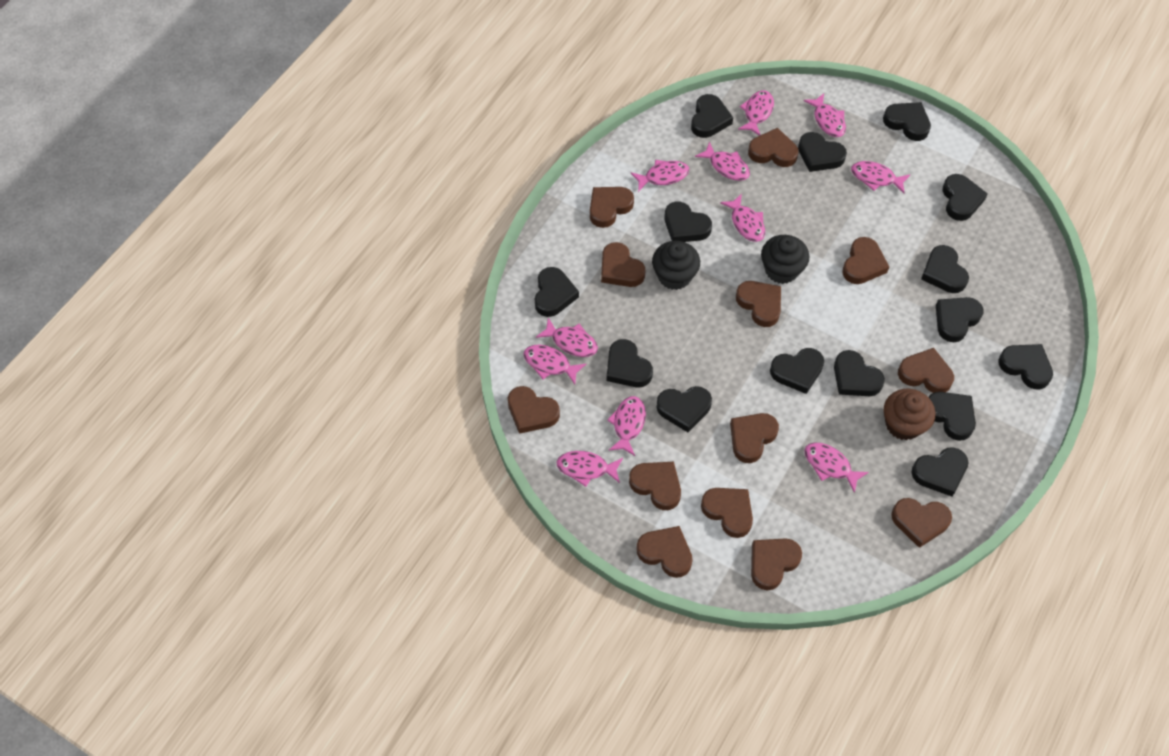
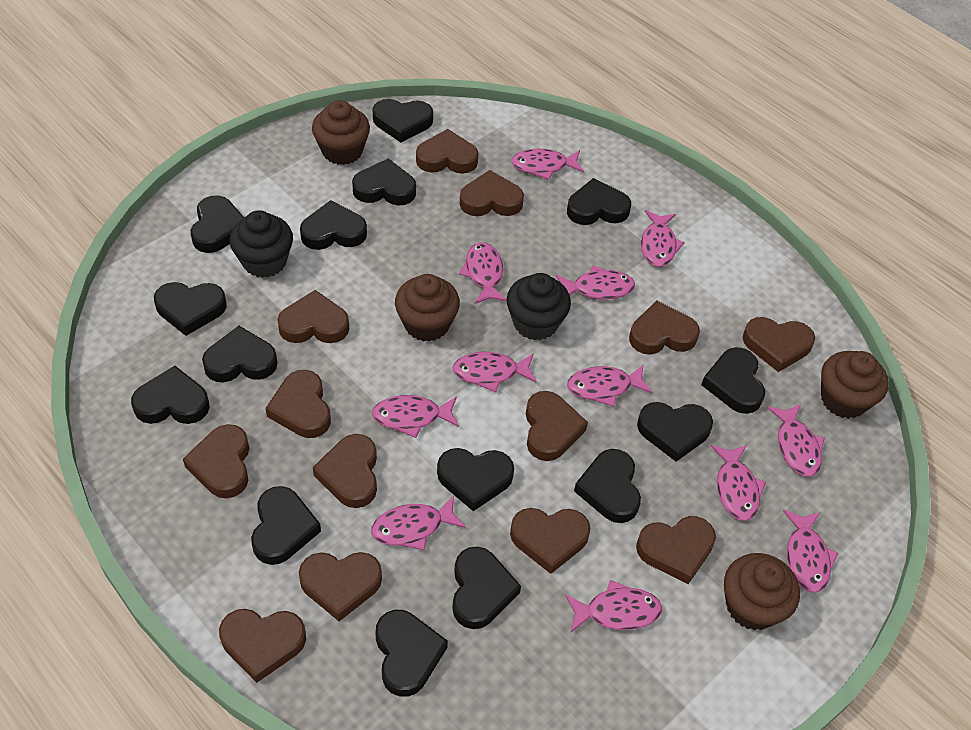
brown cupcake: [884,389,935,440] = 1 -> [312,100,370,165] [395,274,460,342] [724,553,800,631] [821,351,889,419] = 4
pink fish: [523,345,586,385] [536,318,598,357] [556,451,623,487] [607,396,646,456] [630,160,689,192] [695,141,750,181] [720,194,765,242] [738,90,774,136] [803,93,846,137] [804,443,869,493] [851,161,910,193] = 11 -> [371,495,465,550] [372,395,459,438] [452,352,537,392] [459,242,507,304] [511,149,584,180] [556,265,635,300] [565,580,662,632] [567,364,652,407] [641,210,685,267] [711,445,766,521] [767,404,825,477] [783,510,838,593] = 12

